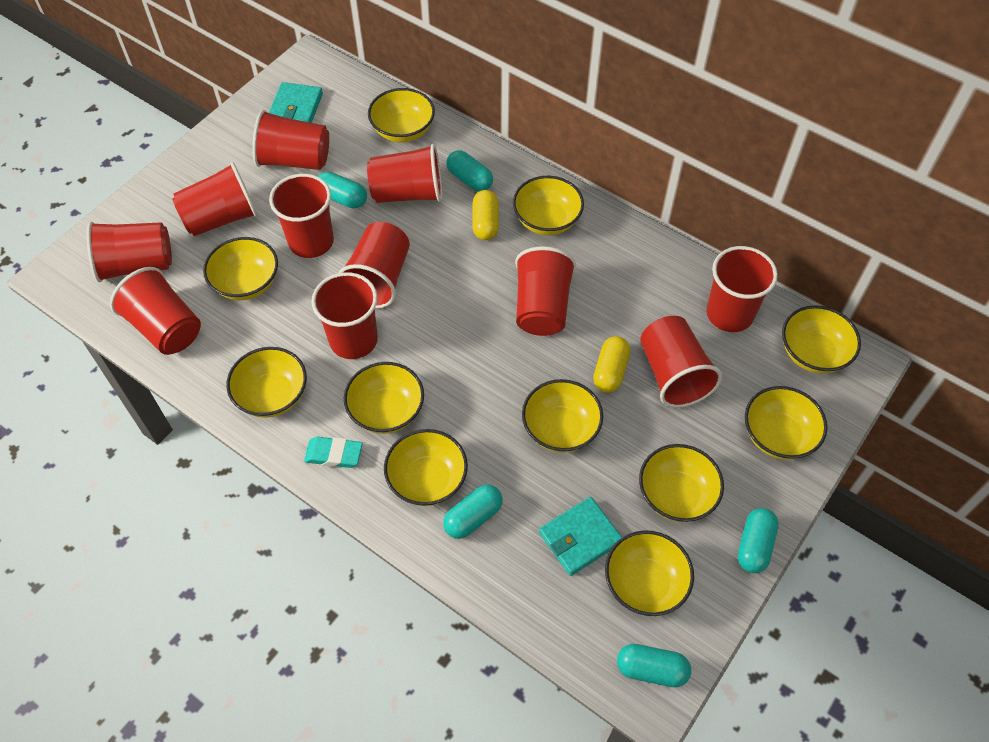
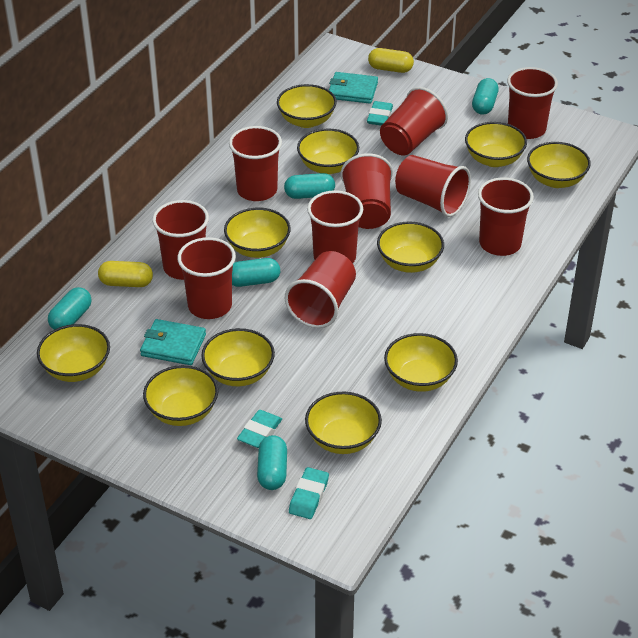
red cup: [86,222,172,282] [110,267,201,355] [172,162,258,236] [252,110,329,170] [269,174,334,258] [311,272,378,359] [338,222,410,308] [367,144,442,203] [515,246,576,336] [640,316,722,408] [706,246,778,332] = 11 -> [152,200,209,280] [177,237,236,319] [229,126,282,201] [285,251,356,328] [307,190,363,263] [341,153,393,229] [380,87,448,155] [395,155,471,217] [478,177,534,256] [507,67,558,139] = 10
turquoise eraser: [304,437,363,468] = 1 -> [237,410,282,448] [289,467,329,519] [367,101,393,126] = 3

